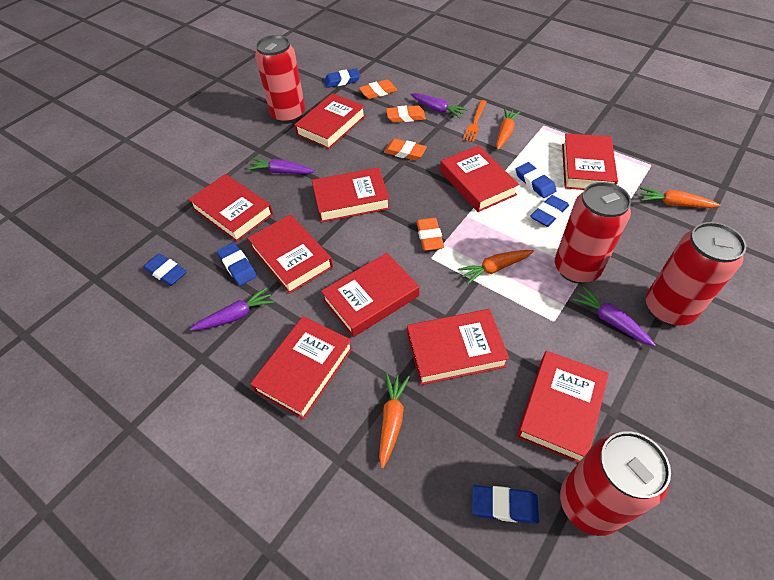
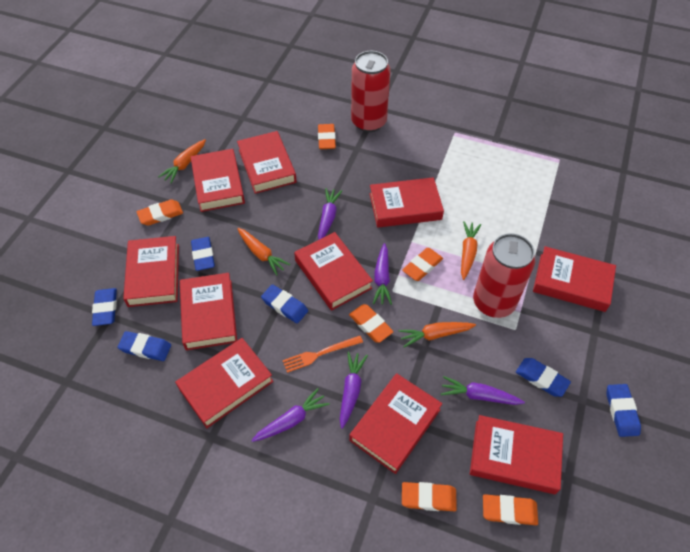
orange eraser: [359,79,398,99] [384,139,427,160] [386,105,426,123] [416,218,444,251] = 4 -> [137,199,183,226] [318,124,336,149] [349,304,394,343] [402,248,443,281] [402,482,457,511] [483,494,538,525] = 6
purple carrot: [190,287,275,331] [247,158,315,174] [411,93,467,118] [571,287,655,347] = 4 -> [251,388,330,442] [318,188,342,239] [340,351,368,429] [373,243,392,305] [441,376,525,405] = 5
red can: [255,35,305,124] [555,182,631,284] [560,431,671,536] [646,222,746,326] = 4 -> [351,51,391,132] [473,233,535,318] = 2

